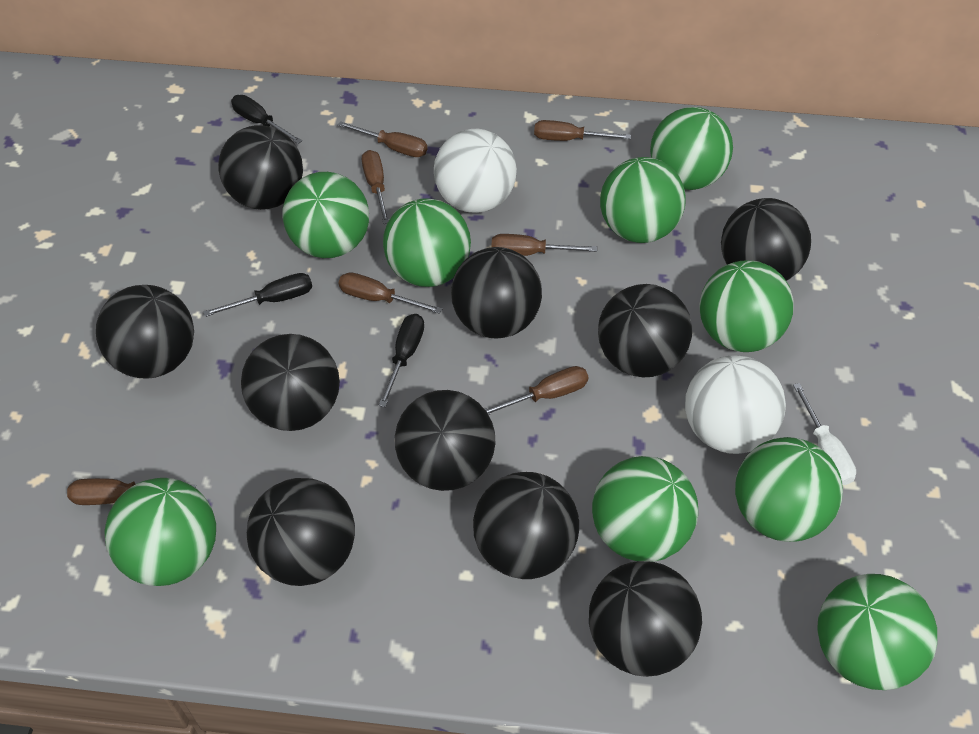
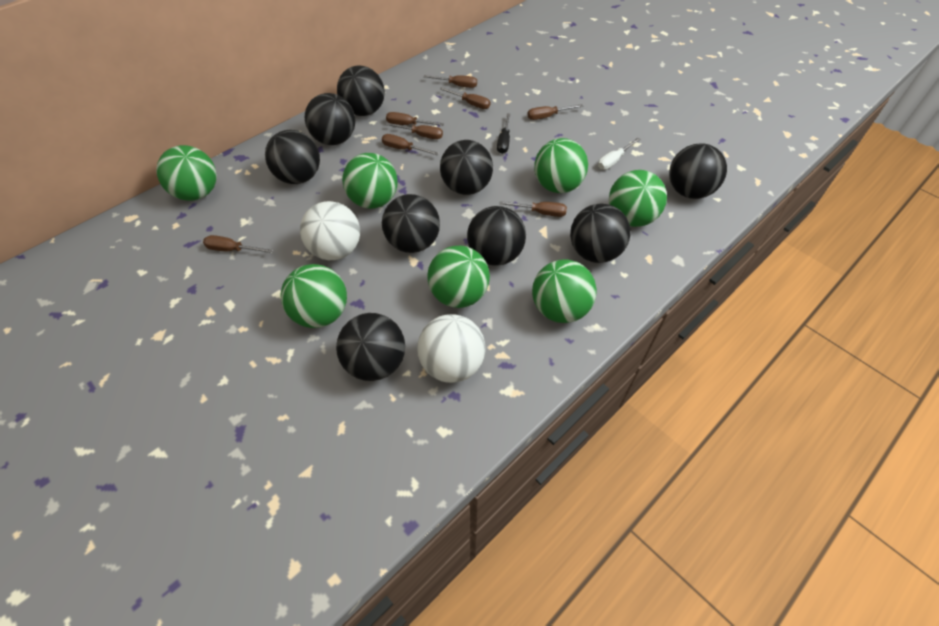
black ball: [96,285,194,379] [218,125,303,210] [241,334,340,431] [247,478,355,586] [395,390,495,491] [451,247,542,338] [473,472,579,579] [589,561,702,677] [598,284,692,377] [721,198,811,281] = 10 -> [265,130,320,184] [305,93,355,145] [336,313,405,381] [337,66,385,116] [382,194,440,253] [440,140,493,195] [467,206,526,266] [570,204,631,263] [669,143,727,199] = 9
black screwdriver: [203,273,312,317] [231,95,302,144] [379,314,424,407] = 3 -> [497,113,511,154] = 1
brown screwdriver: [67,478,196,505] [338,121,427,157] [339,272,442,314] [362,150,389,224] [485,366,588,415] [491,234,597,256] [534,120,631,141] = 7 -> [203,235,273,253] [382,134,439,155] [385,122,443,139] [386,112,444,126] [423,75,477,88] [440,87,490,109] [499,201,567,217] [527,104,583,120] = 8
green ball: [104,478,216,586] [282,172,369,258] [383,198,471,287] [592,456,698,562] [600,157,686,243] [650,107,733,190] [699,260,794,352] [735,437,843,542] [817,574,937,690] = 9 -> [156,145,217,201] [281,264,347,328] [342,153,398,209] [427,246,490,308] [532,259,597,323] [534,138,588,193] [609,170,667,227] = 7

